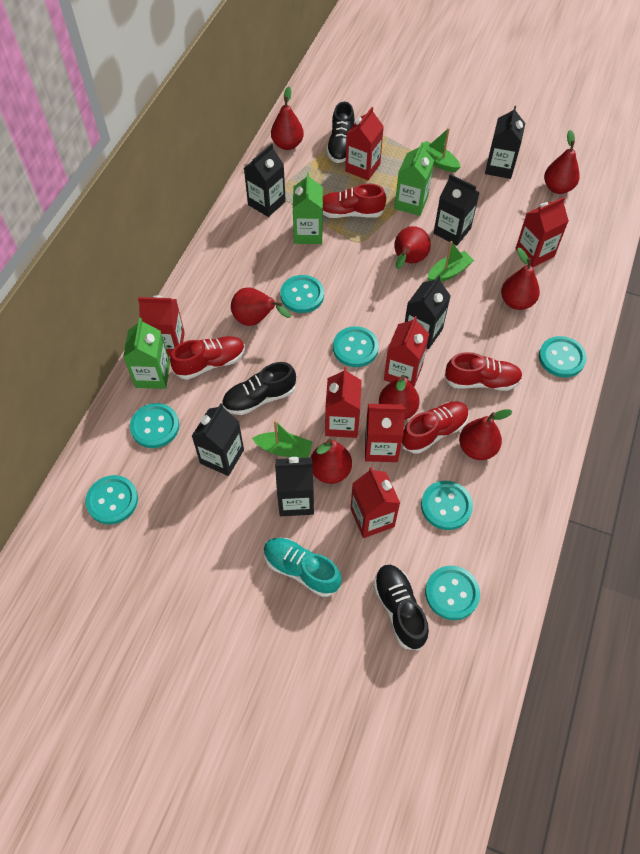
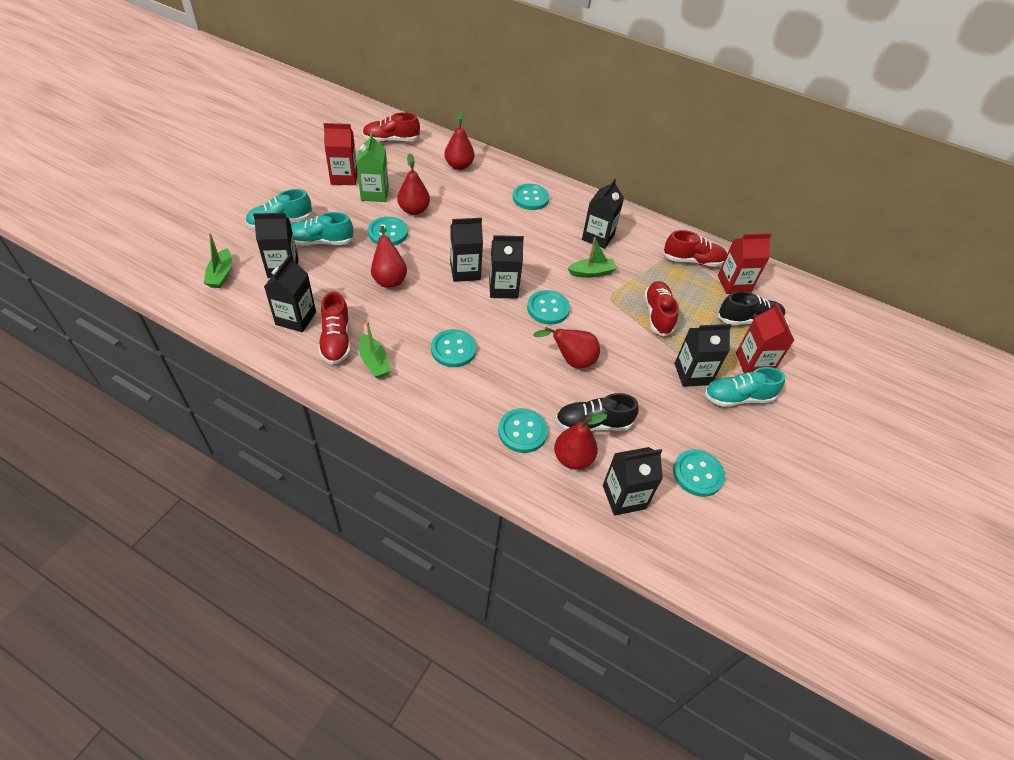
black carton: [192,403,244,476] [244,143,286,217] [275,457,314,516] [405,276,451,349] [433,174,480,245] [485,106,525,179] = 6 -> [253,213,298,278] [264,255,316,332] [450,218,483,282] [489,235,524,298] [582,179,624,249] [603,447,663,516] [674,324,732,387] = 7
black shoe: [222,362,296,415] [327,102,355,163] [373,564,429,650] = 3 -> [556,393,639,431] [718,291,785,325] = 2
green carton: [123,318,170,389] [293,172,323,244] [394,142,434,216] = 3 -> [356,133,389,202] = 1
red carton: [138,296,185,357] [325,367,362,438] [345,107,384,180] [350,467,400,538] [365,404,405,462] [384,316,429,387] [515,197,569,267] = 7 -> [323,123,357,185] [718,233,772,294] [736,303,794,373] = 3
red pear: [231,287,291,326] [271,87,304,150] [311,439,352,484] [379,375,420,420] [394,226,431,269] [459,409,513,460] [501,248,540,310] [544,130,580,194] = 8 -> [371,226,407,287] [397,153,430,215] [444,111,474,170] [533,327,600,368] [554,414,607,470] = 5
turquoise button: [85,475,138,524] [130,403,179,448] [280,275,324,313] [333,326,379,367] [421,481,473,530] [425,566,480,620] [539,336,587,378] = 7 -> [368,217,408,246] [431,329,476,367] [498,408,548,453] [513,184,549,210] [527,290,570,325] [673,449,725,497] = 6
turquoise shoe: [264,538,342,597] = 1 -> [245,189,312,229] [291,212,354,246] [704,367,785,407] = 3

